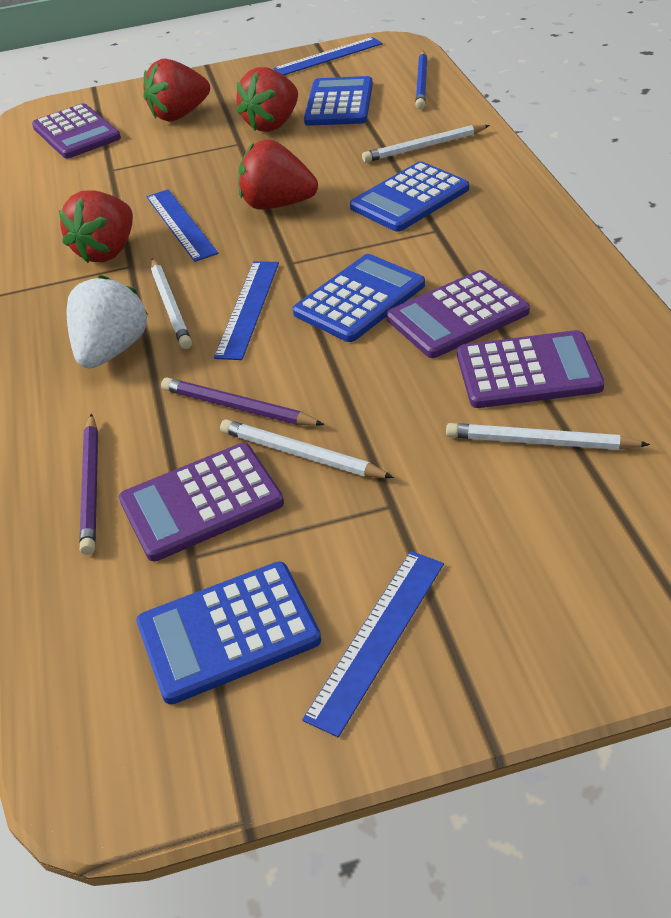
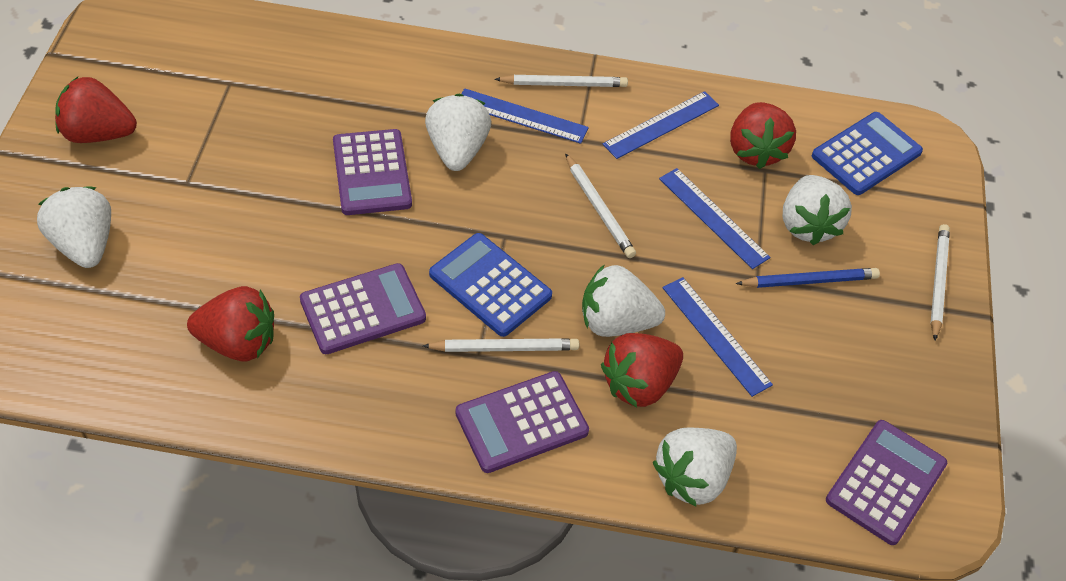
blue calculator: [136,562,321,705] [293,254,425,342] [304,76,373,126] [350,161,469,232] = 4 -> [429,233,552,337] [812,112,923,195] = 2
purple pencil: [79,413,98,555] [161,377,325,426] = 2 -> none = 0
white strawberry: [67,275,148,368] = 1 -> [37,187,111,268] [425,94,491,171] [582,264,665,337] [653,428,737,507] [783,175,852,245] = 5

